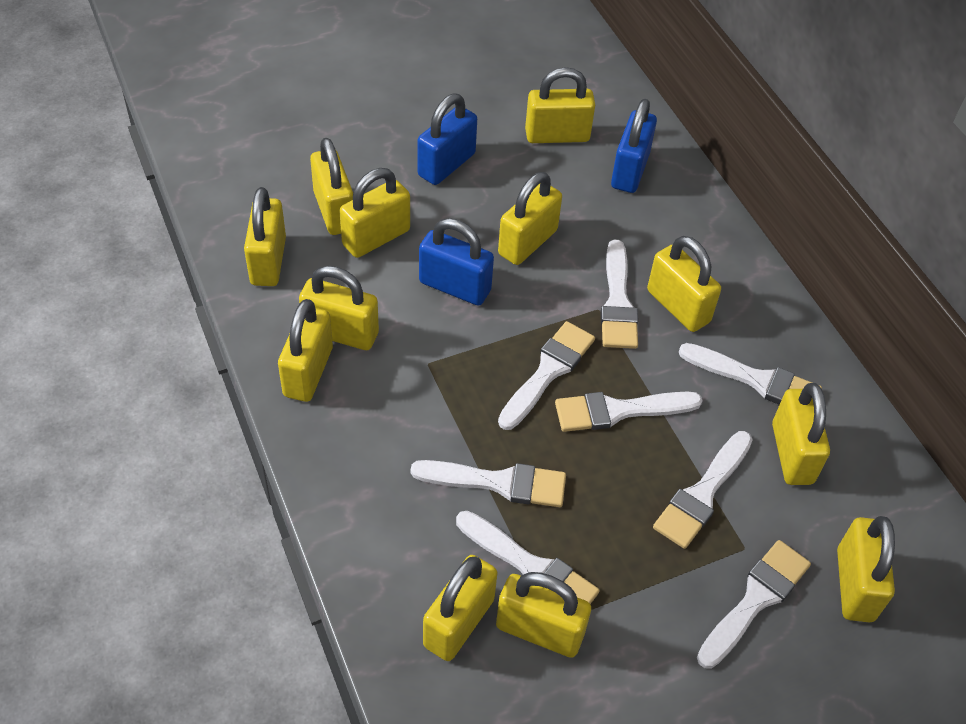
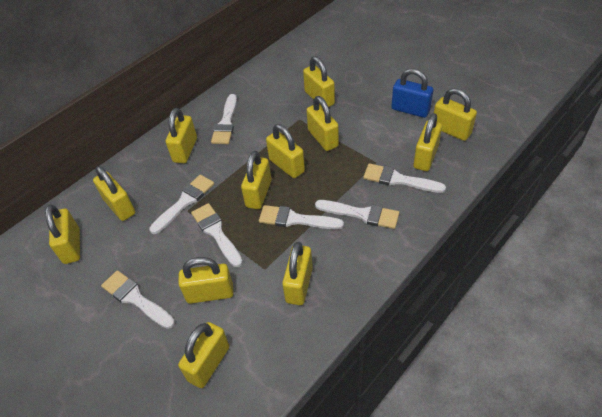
blue padlock: [417,94,477,185] [419,218,494,306] [611,99,657,193] = 3 -> [391,68,433,118] = 1
white brush: [411,460,566,507] [456,511,600,604] [498,321,595,430] [555,392,703,432] [600,240,638,349] [653,431,753,549] [679,343,822,405] [697,540,811,669] = 8 -> [101,270,175,329] [149,175,214,234] [191,203,243,267] [211,94,237,144] [259,205,344,229] [315,200,399,229] [363,163,446,193] = 7

